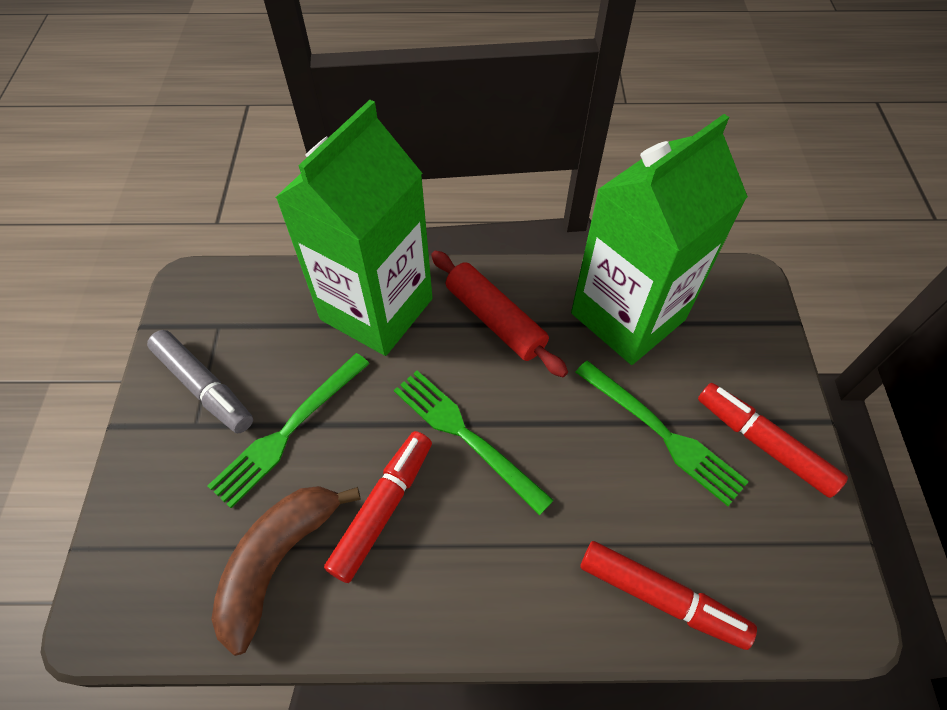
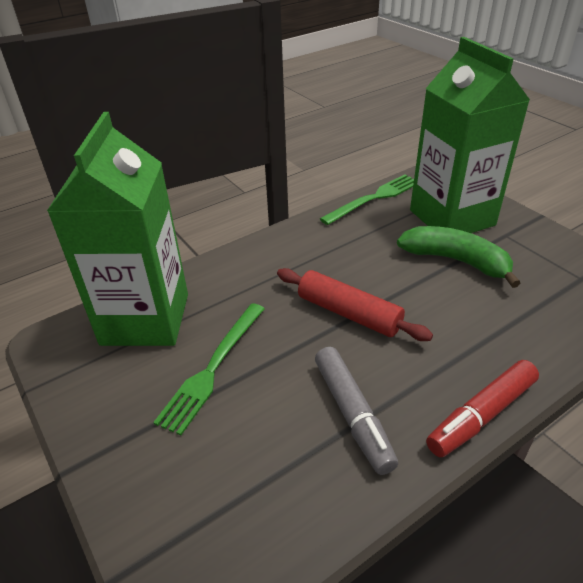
brown banana: [211,486,361,656] = 1 -> none = 0
green banana: none = 0 -> [397,226,521,288] = 1
green fork: [208,353,370,508] [394,371,554,515] [575,361,749,506] = 3 -> [153,303,265,436] [320,174,414,225] = 2
red marker: [324,431,432,583] [580,541,757,650] [698,383,848,498] = 3 -> [426,360,539,457] = 1

